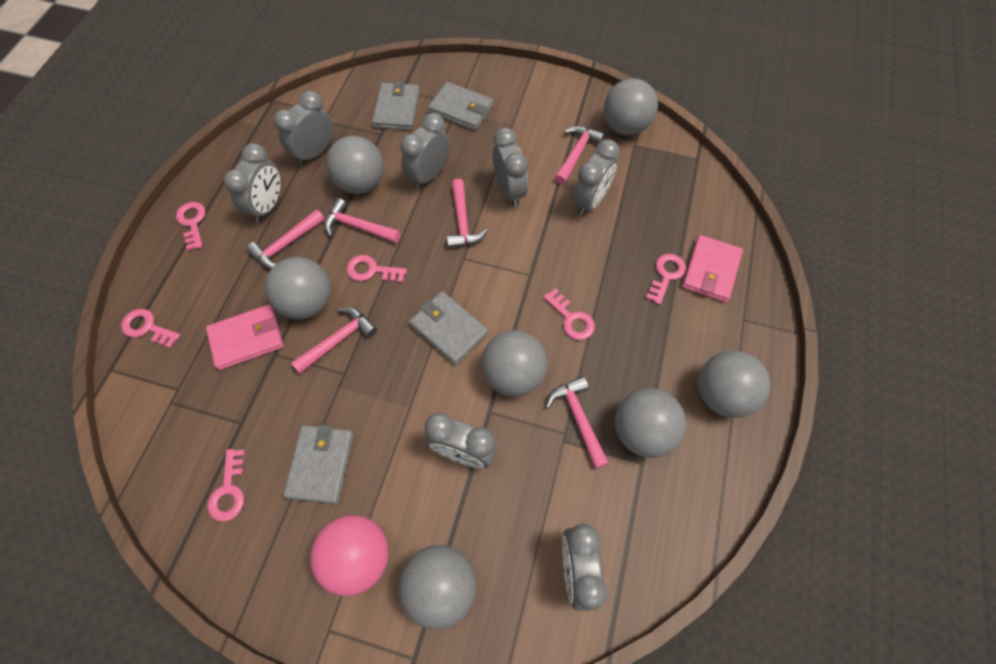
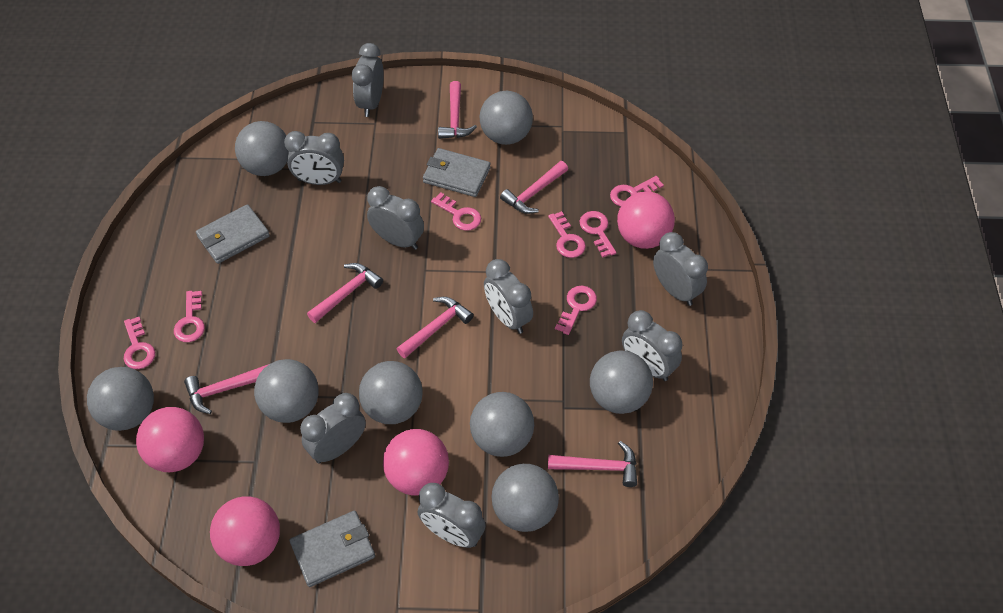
grey ball: [265,257,331,319] [326,136,384,194] [398,545,476,630] [481,330,548,396] [604,78,658,135] [615,388,686,458] [698,350,770,418] = 7 -> [87,367,154,431] [235,121,289,176] [254,359,318,423] [359,361,423,424] [470,392,534,457] [480,91,533,145] [492,464,559,532] [590,351,653,414] = 8
grey clock: [224,143,281,223] [274,91,333,165] [400,113,450,189] [425,412,498,468] [493,128,528,207] [562,524,607,611] [572,139,620,216] = 7 -> [284,131,344,185] [300,393,366,463] [352,43,384,117] [367,186,424,250] [418,483,486,548] [484,259,533,334] [622,310,683,381] [653,232,708,306] = 8
grey wallet: [283,424,354,504] [372,81,420,131] [409,291,488,365] [428,82,493,131] = 4 -> [196,204,270,264] [290,511,375,587] [423,148,490,197] = 3
pink ball: [310,515,389,596] = 1 -> [136,407,204,472] [210,496,280,566] [383,429,449,495] [617,191,675,249] = 4
pink key: [121,309,181,348] [176,202,206,251] [208,449,245,522] [347,255,407,283] [544,288,595,340] [646,254,686,305] = 6 -> [124,317,155,369] [174,291,205,342] [431,193,481,231] [548,211,586,258] [555,286,597,335] [579,211,616,258] [610,176,664,207] = 7
pink wallet: [206,305,284,370] [682,235,743,302] = 2 -> none = 0

